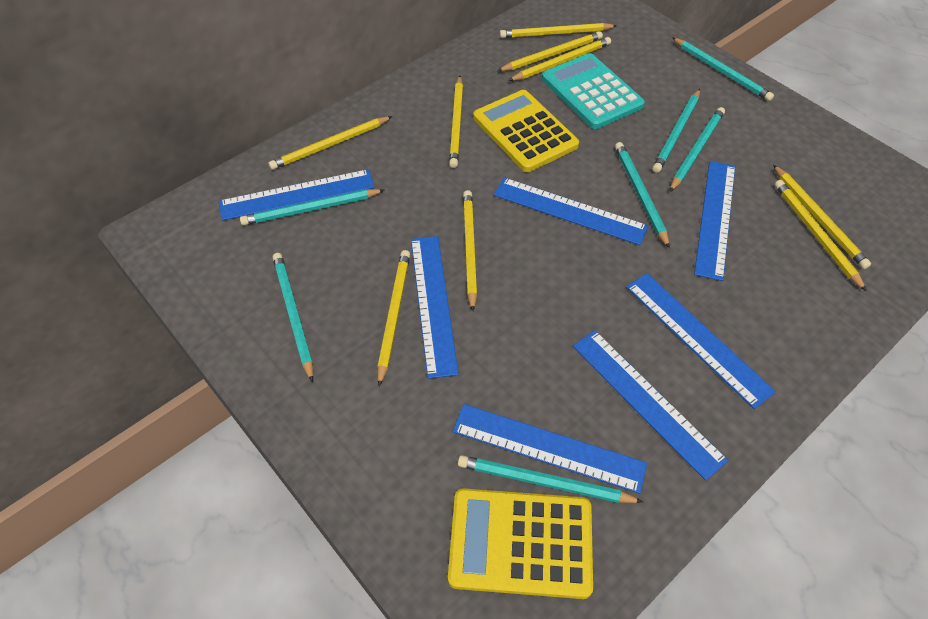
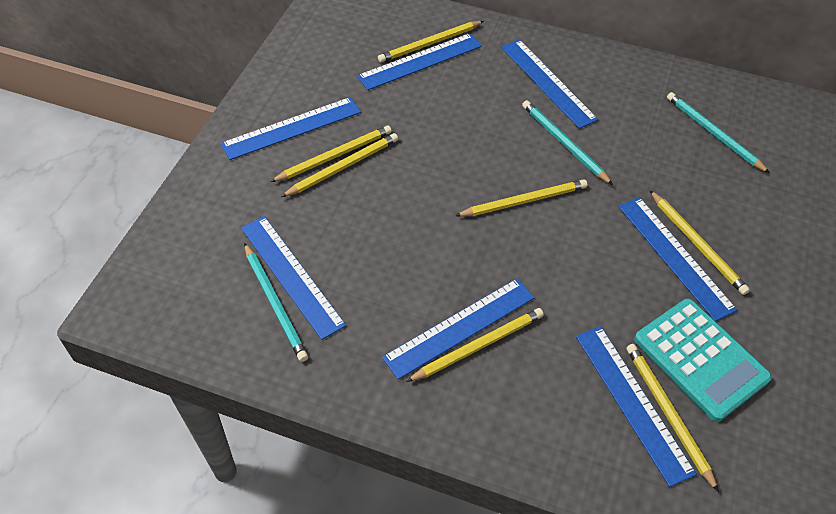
turquoise pencil: [240,189,384,225] [273,253,313,382] [458,455,643,503] [615,142,670,249] [652,89,700,173] [670,107,725,192] [672,37,774,101] = 7 -> [244,243,308,362] [522,100,613,185] [667,92,770,173] = 3
yellow calculator: [448,488,593,599] [473,90,579,172] = 2 -> none = 0
yellow pencil: [268,116,393,170] [377,250,410,386] [449,76,463,168] [463,190,477,311] [498,31,603,71] [500,23,617,38] [508,37,611,81] [773,165,871,269] [774,180,867,292] = 9 -> [270,125,392,182] [281,133,398,197] [378,21,484,63] [406,308,544,382] [455,179,587,217] [626,344,719,492] [650,190,750,295] = 7

